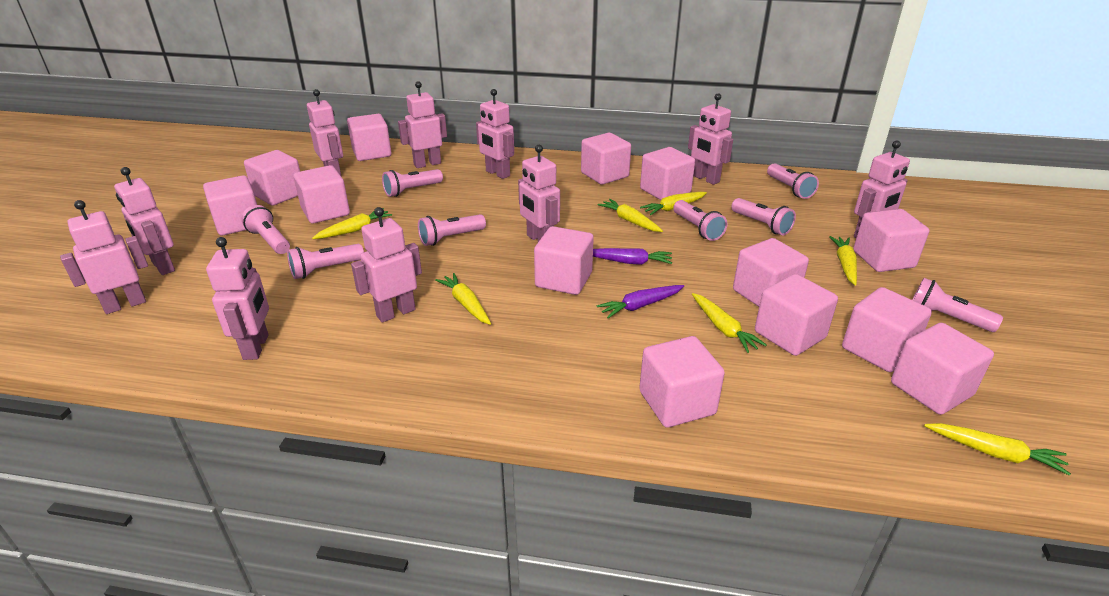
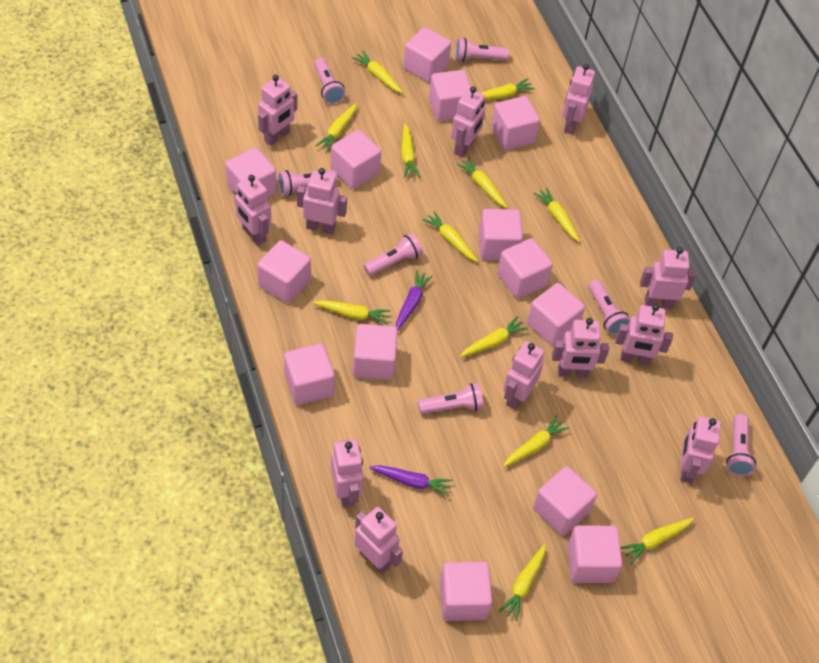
pink cube: [203,175,257,235] [244,150,300,206] [293,165,350,223] [347,114,391,161] [534,226,594,295] [581,133,631,185] [639,336,725,428] [640,147,695,200] [733,238,809,307] [755,274,838,356] [842,287,932,372] [853,209,929,272] [891,323,994,415] = 13 -> [226,147,276,197] [257,240,311,303] [284,343,335,405] [331,130,381,189] [353,324,398,380] [403,27,451,83] [429,70,471,121] [440,562,492,621] [479,209,523,260] [491,96,540,150] [497,238,553,299] [527,283,585,346] [533,466,597,536] [567,525,622,583] = 14
pink flashlight: [242,205,290,254] [287,244,364,279] [382,169,443,197] [418,214,486,246] [673,200,727,241] [731,198,796,235] [767,163,819,199] [912,278,1003,332] = 8 -> [278,170,337,196] [314,58,345,104] [363,233,423,276] [418,383,484,414] [455,38,509,62] [589,280,630,335] [726,414,756,476] = 7
pink robot: [60,200,148,314] [114,167,175,275] [206,237,269,360] [307,89,343,177] [351,207,422,323] [398,81,447,168] [476,89,514,179] [518,145,560,242] [688,93,733,185] [854,140,910,238] = 10 -> [234,175,271,246] [258,75,297,146] [297,168,347,235] [331,439,363,507] [354,507,403,574] [451,86,485,157] [503,341,544,410] [552,318,609,378] [562,64,595,134] [615,304,673,366] [640,247,696,308] [680,416,721,483] = 12
yellow carrot: [312,208,392,239] [435,273,491,325] [598,199,663,232] [640,192,707,215] [692,293,767,353] [829,236,857,286] [924,423,1071,476] = 7 -> [313,300,391,325] [316,103,357,152] [352,51,403,93] [401,123,420,178] [422,211,478,262] [457,158,507,208] [460,316,528,357] [481,78,535,100] [499,544,545,621] [503,415,569,467] [533,187,580,242] [620,518,694,564] = 12

